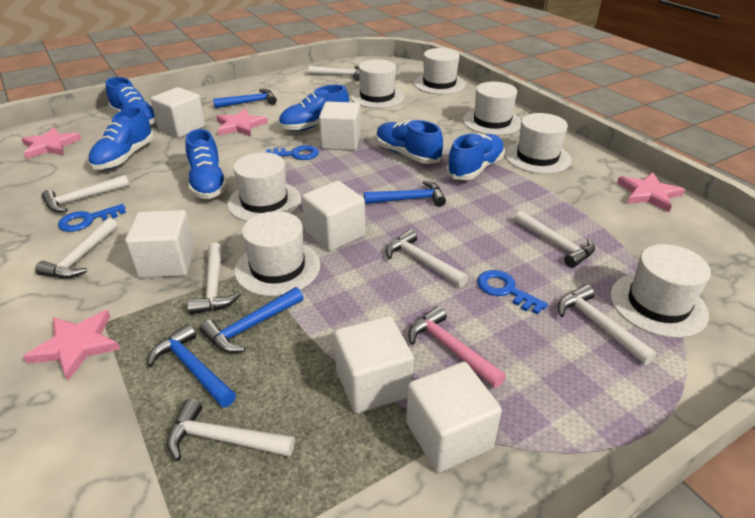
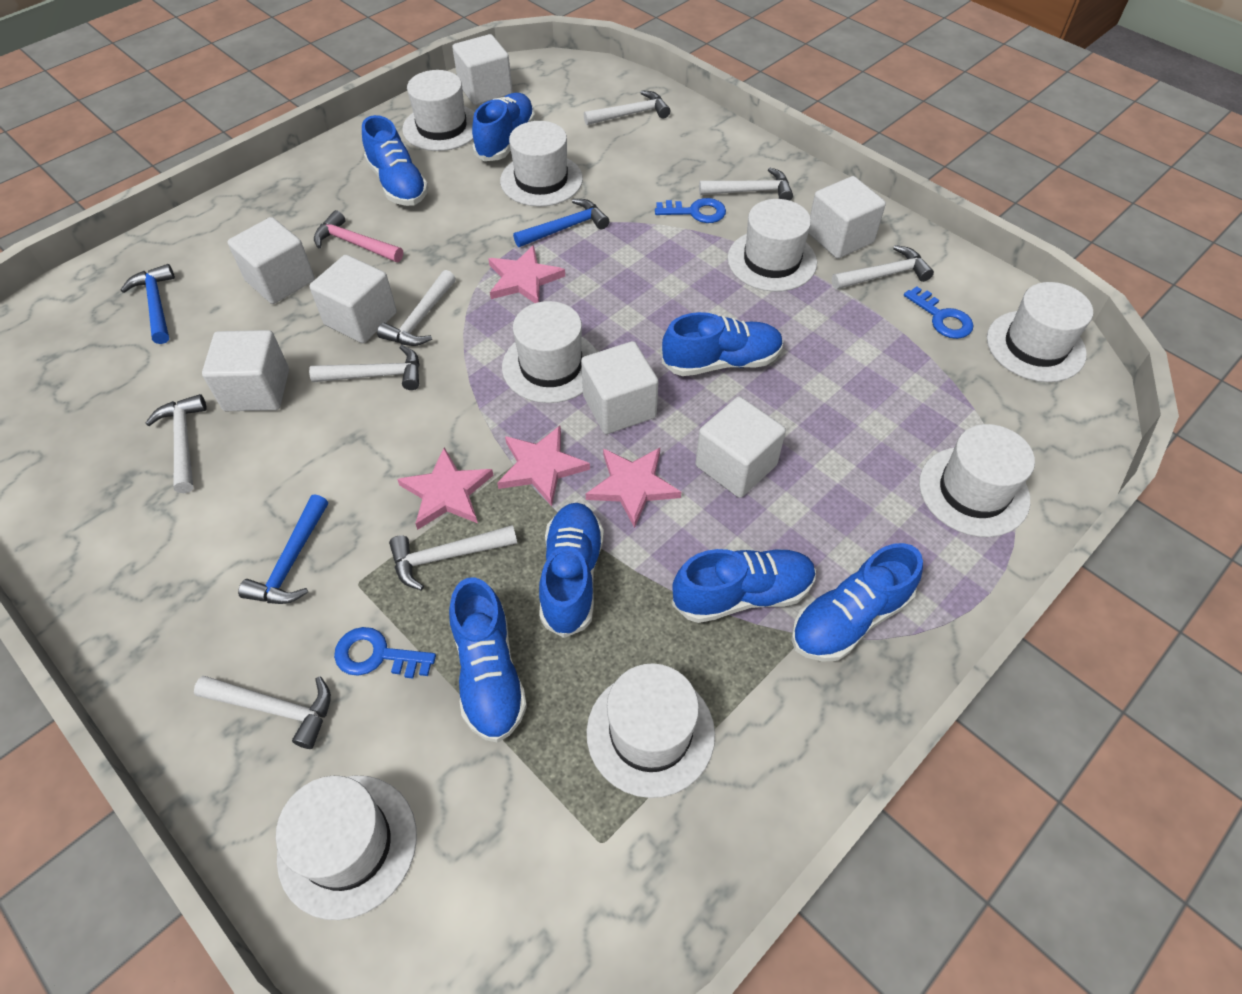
blue hammer: [147,324,236,408] [200,287,304,353] [213,89,277,108] [364,180,446,207] = 4 -> [120,264,175,344] [238,494,328,604] [513,199,609,247] = 3
blue shoe: [88,107,154,170] [106,77,156,125] [185,129,227,199] [279,85,349,131] [376,120,443,164] [446,133,505,180] = 6 -> [362,115,428,206] [449,578,527,743] [472,93,535,161] [539,503,604,638] [662,312,783,376] [672,549,816,623] [791,543,923,662] = 7
white cube: [125,210,195,278] [150,87,205,138] [302,181,365,251] [319,101,361,151] [334,316,414,413] [406,362,502,473] = 6 -> [202,330,289,411] [227,217,315,304] [310,255,397,343] [452,34,513,105] [581,341,659,434] [696,396,786,498] [808,176,886,259] = 7
white hat: [227,152,301,221] [235,211,321,296] [350,59,404,108] [414,48,466,94] [463,82,521,135] [505,113,571,174] [610,244,711,338] = 7 -> [276,776,417,920] [402,70,475,151] [500,121,583,207] [502,301,597,403] [587,663,715,798] [728,199,817,292] [919,424,1035,537] [987,282,1093,382] = 8

